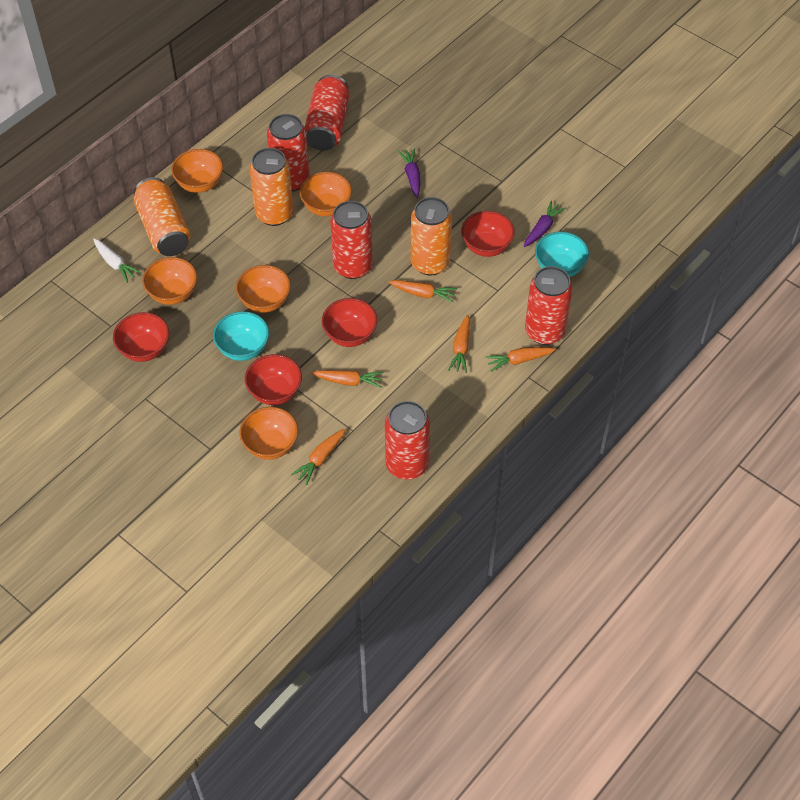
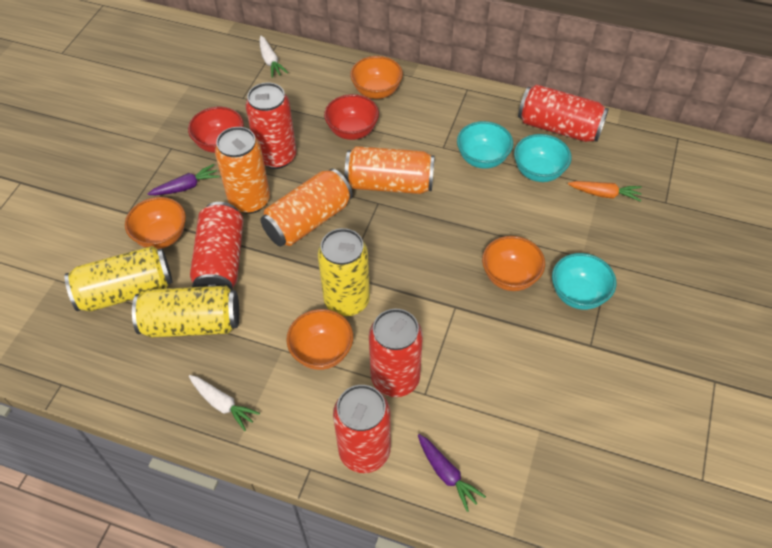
orange bowl: [142,257,197,305] [171,149,223,193] [236,265,291,313] [239,407,298,460] [300,172,352,216] = 5 -> [125,197,186,249] [286,309,353,370] [350,56,403,99] [482,236,545,291] = 4
orange carrot: [291,429,346,485] [311,370,383,388] [388,280,457,303] [448,315,470,373] [485,347,556,372] = 5 -> [568,181,642,202] = 1
red bowl: [113,312,169,362] [245,354,302,405] [322,298,377,347] [461,211,515,257] = 4 -> [188,107,244,153] [324,94,379,140] = 2
turquoise bowl: [213,311,269,361] [535,232,589,277] = 2 -> [457,121,513,169] [514,134,572,182] [552,253,616,310] = 3
white carrot: [93,239,141,283] = 1 -> [189,375,260,431] [259,35,288,78] = 2
yellow can: none = 0 -> [65,246,173,312] [132,286,239,338] [317,228,370,316] = 3

